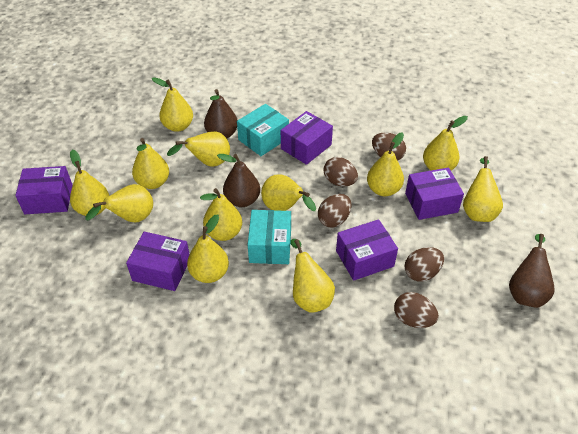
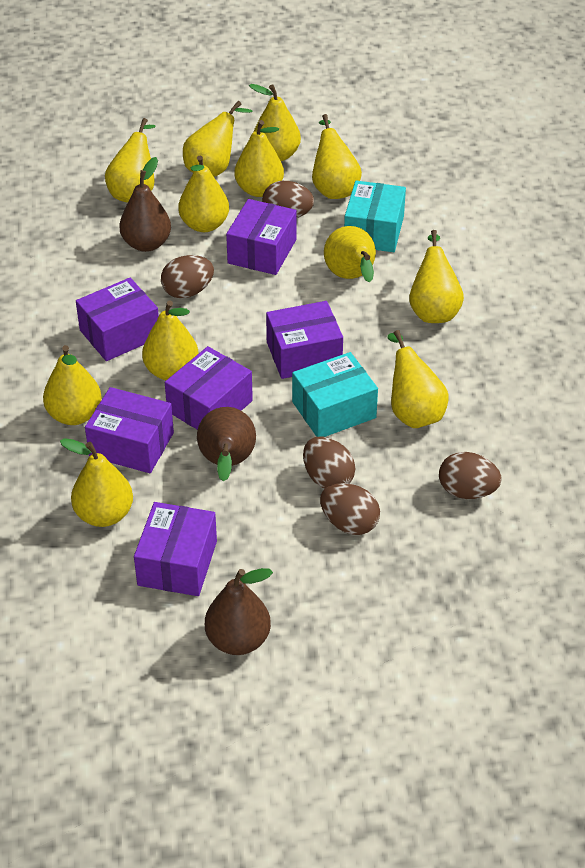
purple box: [15,166,73,214] [126,232,190,291] [281,111,333,165] [336,219,398,281] [405,168,464,220] = 5 -> [76,278,159,361] [85,387,174,473] [134,502,217,596] [165,346,253,430] [226,199,297,275] [266,301,343,379] = 6

